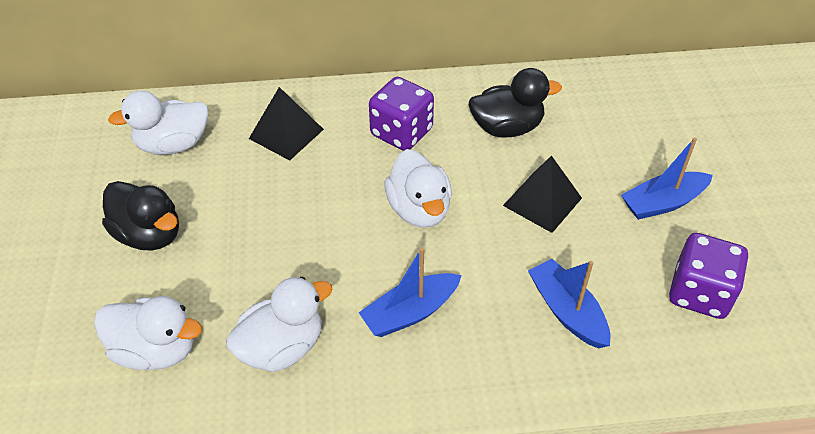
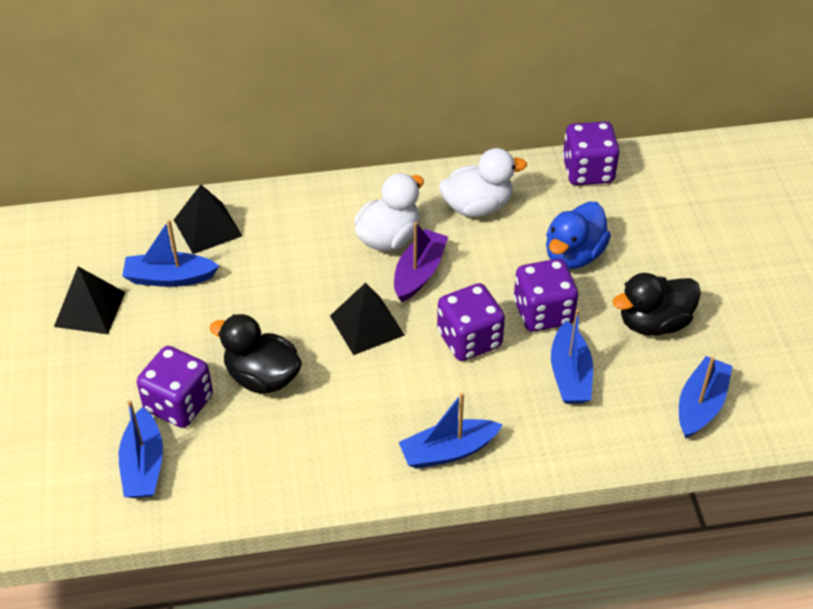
black pyramid: [249,87,324,161] [503,155,582,233] = 2 -> [54,266,125,334] [174,184,242,254] [330,283,405,355] = 3
blue boat: [359,247,462,337] [528,259,611,348] [621,137,713,220] = 3 -> [119,400,163,498] [122,220,219,287] [399,393,503,469] [551,309,593,404] [679,356,733,439] = 5
blue duck: none = 0 -> [546,202,611,269] = 1
purple boat: none = 0 -> [394,222,448,302] = 1
purple dice: [369,77,434,151] [669,233,748,319] = 2 -> [137,346,213,428] [437,283,505,361] [514,259,578,332] [562,122,620,185] = 4
white duck: [94,296,202,370] [108,90,208,155] [226,276,333,372] [384,149,452,228] = 4 -> [354,173,424,251] [439,148,527,217] = 2

